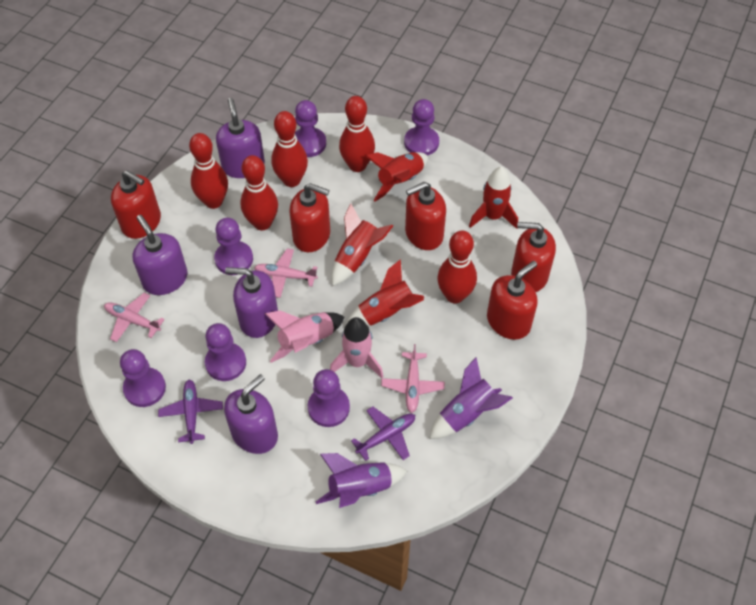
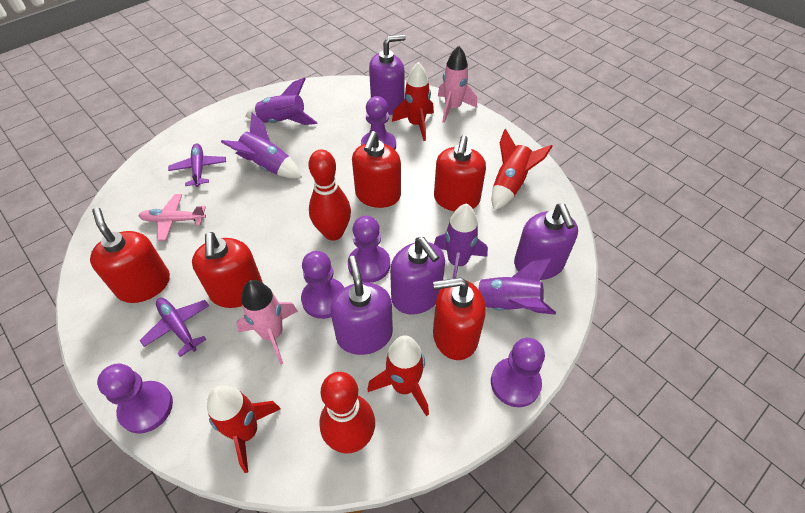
pink plane: [104,293,165,342] [254,248,318,298] [381,344,445,413] = 3 -> [139,194,206,241] = 1
purple pawn: [120,349,166,407] [205,323,246,381] [214,218,253,275] [295,100,326,157] [308,369,350,427] [404,99,439,155] = 6 -> [97,363,173,434] [301,251,344,319] [348,216,390,283] [361,96,396,150] [491,338,545,407] = 5
purple rocket: [316,453,407,508] [429,357,513,439] = 2 -> [221,113,302,178] [245,77,318,125] [434,203,488,279] [472,258,556,315] = 4
red bowling pin: [189,133,228,209] [240,155,278,230] [271,111,308,187] [339,96,375,172] [437,231,477,303] = 5 -> [308,150,351,241] [319,372,375,453] = 2

